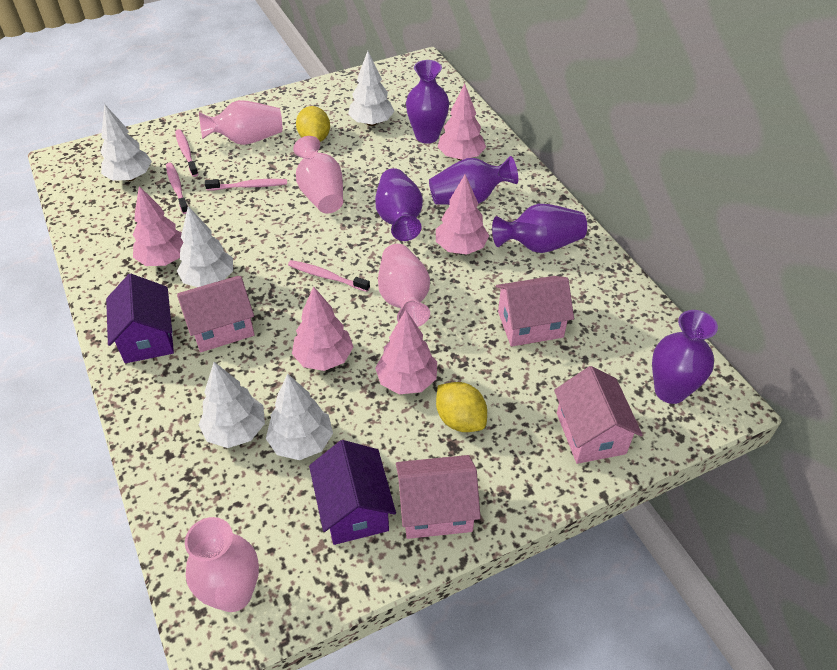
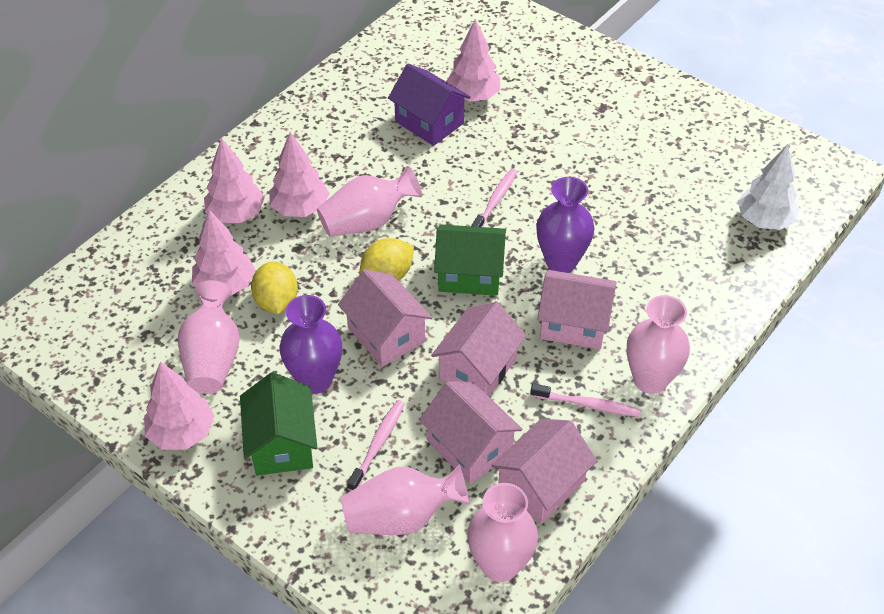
green house: none = 0 -> [240,372,317,476] [434,225,506,296] = 2
pink house: [177,276,255,352] [396,455,481,539] [496,276,574,346] [554,366,643,464] = 4 -> [338,269,432,367] [419,381,522,484] [431,302,526,397] [491,419,597,524] [537,270,616,349] = 5
pink toothbrush: [166,163,188,214] [175,129,198,177] [205,179,287,191] [288,260,370,292] = 4 -> [347,400,405,491] [471,168,517,227] [530,383,641,417] = 3
pink vase: [185,517,259,612] [199,100,282,145] [293,136,343,214] [378,244,430,327] = 4 -> [178,280,240,394] [317,166,422,237] [341,464,470,535] [467,483,538,582] [627,295,690,394] = 5
purple house: [106,274,174,363] [309,440,396,545] = 2 -> [388,64,471,146] = 1
purple vase: [375,168,423,241] [406,60,449,144] [429,156,518,205] [492,204,587,253] [652,310,718,404] = 5 -> [280,295,342,394] [536,177,594,273] = 2
white tree: [100,104,152,181] [177,206,233,287] [198,362,265,448] [266,374,333,460] [348,51,395,126] = 5 -> [738,144,799,230] = 1

